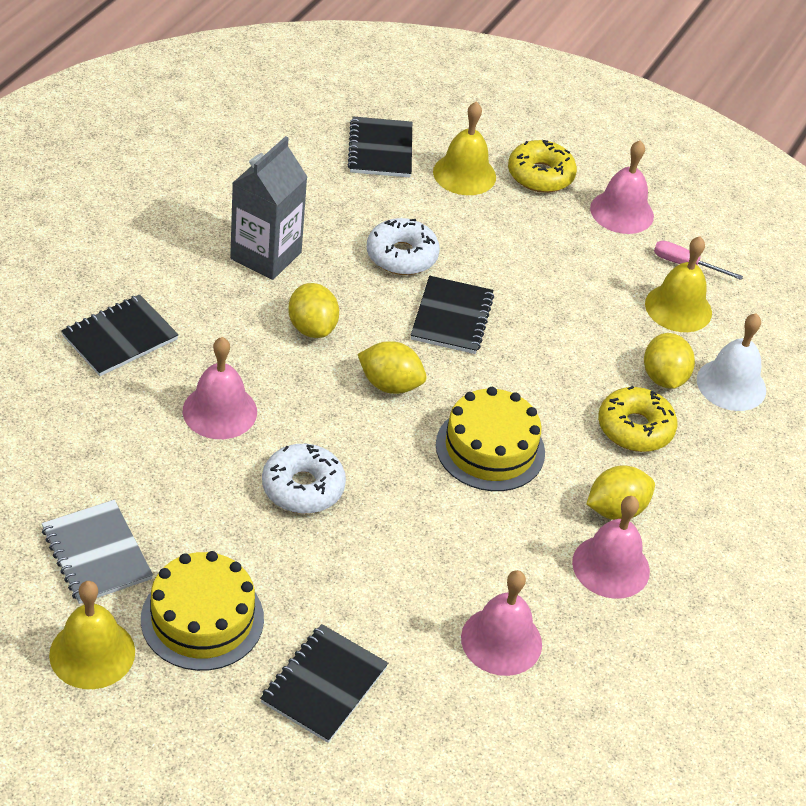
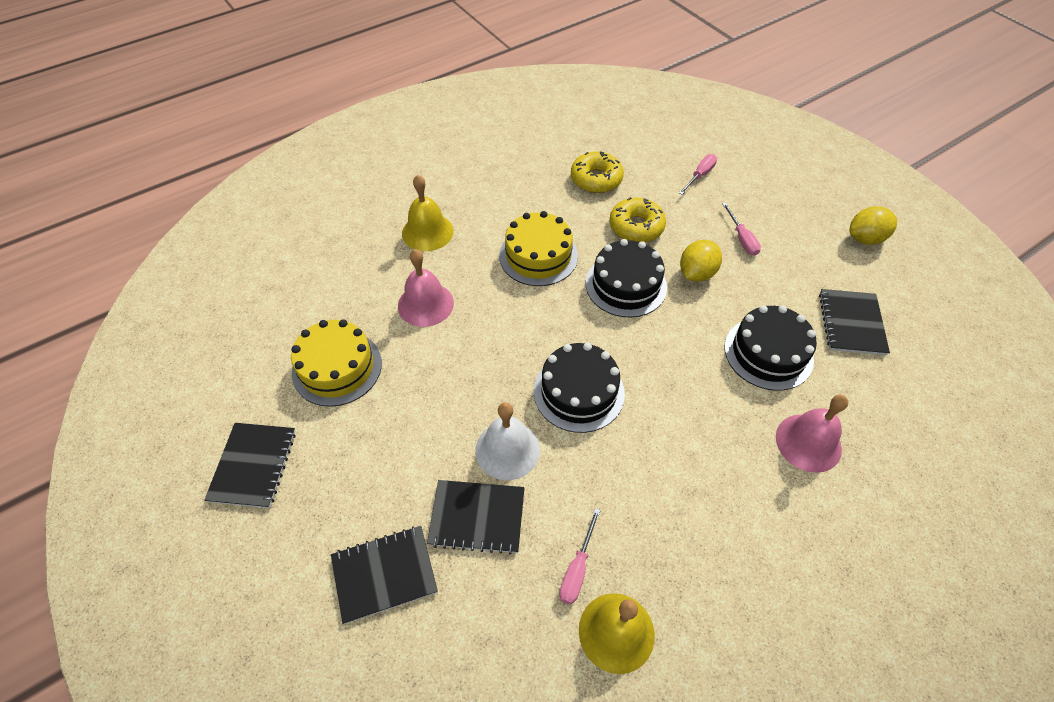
black cake: none = 0 -> [534,343,625,433] [586,239,667,318] [725,305,817,391] = 3
grey carton: [230,136,307,280] = 1 -> none = 0
grey notebook: [42,500,153,604] = 1 -> none = 0
pink bell: [183,337,257,439] [461,570,542,676] [572,496,650,599] [590,140,654,234] = 4 -> [398,249,454,327] [776,395,848,473] = 2
pink screwdriver: [654,241,743,280] = 1 -> [559,508,601,605] [679,154,717,195] [722,203,761,256] = 3
white donut: [262,444,346,514] [367,218,440,275] = 2 -> none = 0
yellow bell: [49,581,135,689] [433,102,496,195] [645,236,712,332] = 3 -> [402,175,453,251] [579,593,655,674] = 2
yellow lemon: [288,283,339,338] [357,341,427,394] [586,465,655,520] [644,333,695,389] = 4 -> [680,240,722,282] [849,206,897,245] = 2

